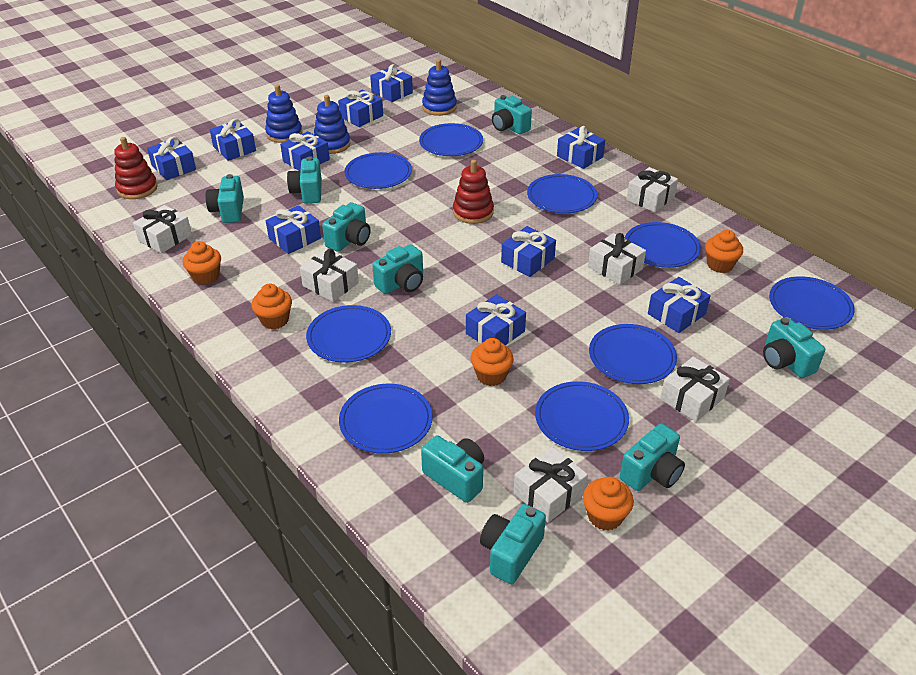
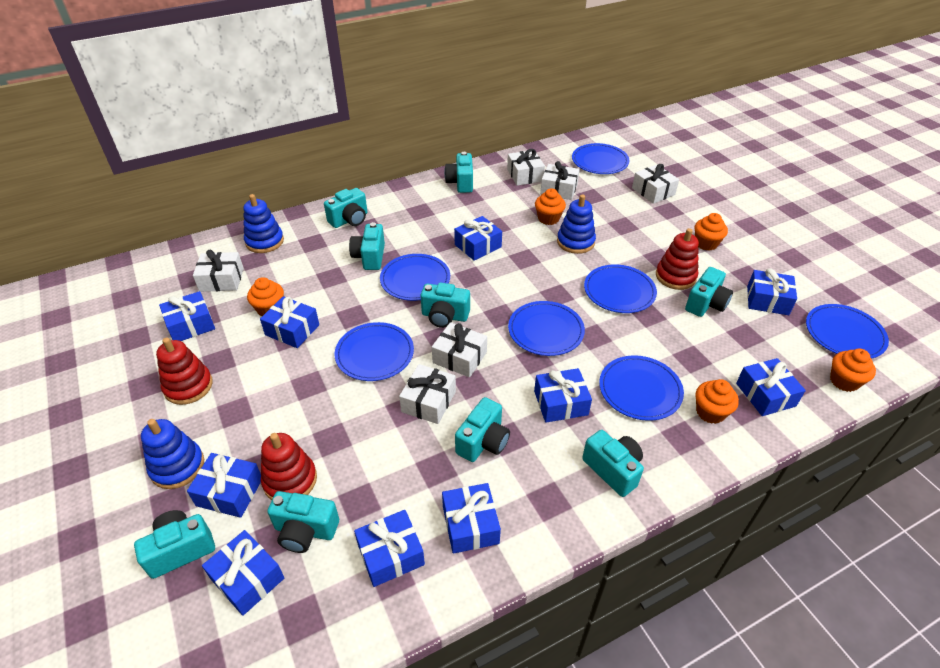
blue plate: [306,305,391,363] [339,384,433,454] [345,152,412,189] [419,123,483,156] [527,174,597,213] [535,381,629,451] [589,324,677,384] [625,222,701,268] [769,276,855,330] = 9 -> [334,322,414,381] [380,254,450,301] [508,301,585,356] [572,143,629,174] [584,264,657,313] [599,355,684,421] [806,304,889,359] = 7
red stacking toy: [114,137,158,199] [453,160,494,224] = 2 -> [156,337,213,405] [261,433,317,500] [656,228,699,290] = 3

